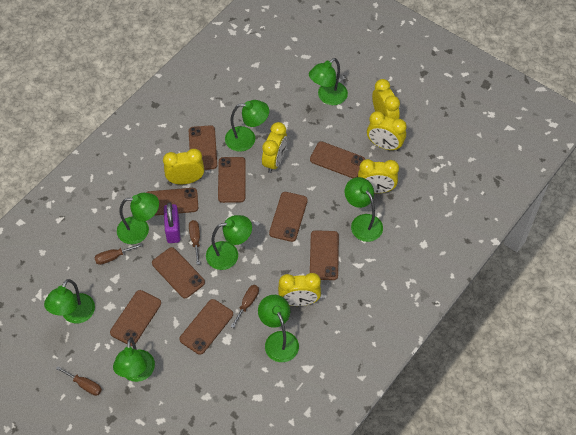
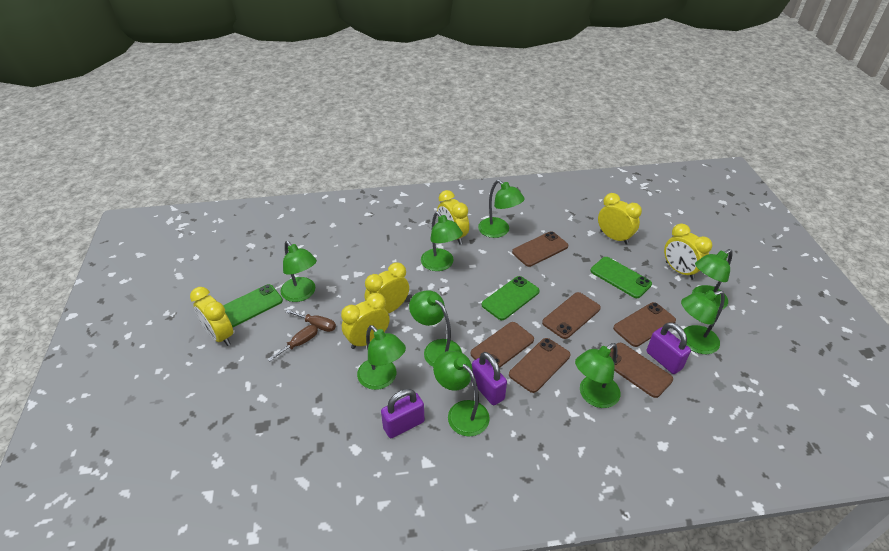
brown phone: [110,290,161,346] [146,188,198,216] [152,247,205,298] [179,299,233,355] [189,125,217,170] [218,157,246,203] [269,192,308,242] [310,141,365,178] [310,230,339,280] = 9 -> [471,322,534,368] [509,338,570,393] [512,231,568,267] [542,292,601,339] [609,343,673,398] [613,302,676,347] = 6
brown screwdriver: [56,366,102,396] [94,243,143,265] [189,220,200,264] [230,285,259,328] = 4 -> [268,325,318,361] [286,310,336,332] = 2
green lamp: [44,279,95,323] [113,338,155,382] [117,193,159,244] [206,215,252,270] [225,100,269,152] [258,295,299,362] [309,58,348,105] [345,177,383,242] = 8 -> [280,241,317,302] [357,325,406,390] [409,290,462,367] [421,212,463,271] [433,351,490,436] [478,180,525,238] [575,343,621,408] [681,290,725,354] [692,249,733,310] = 9
green phone: none = 0 -> [223,284,283,327] [482,276,540,320] [591,257,652,298] = 3
purple padlock: [164,203,180,243] = 1 -> [381,389,425,438] [471,352,507,405] [646,322,691,374] = 3

